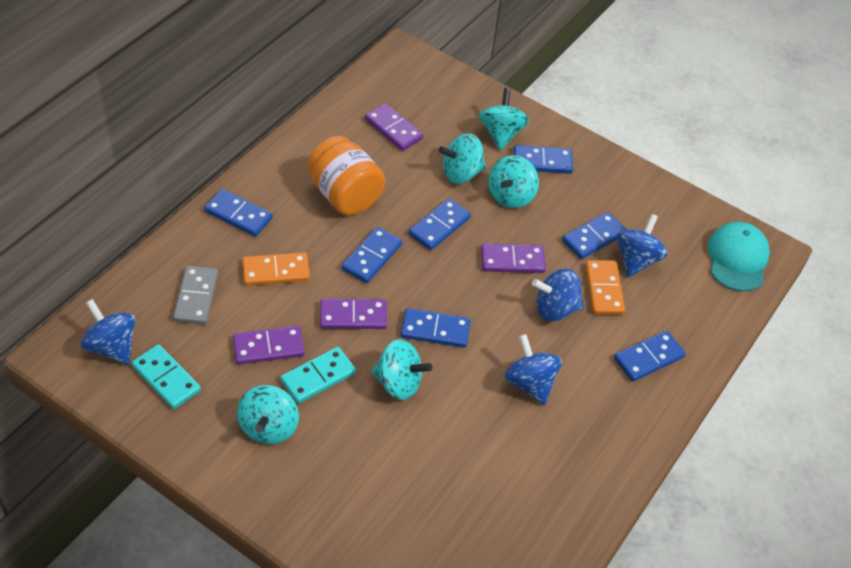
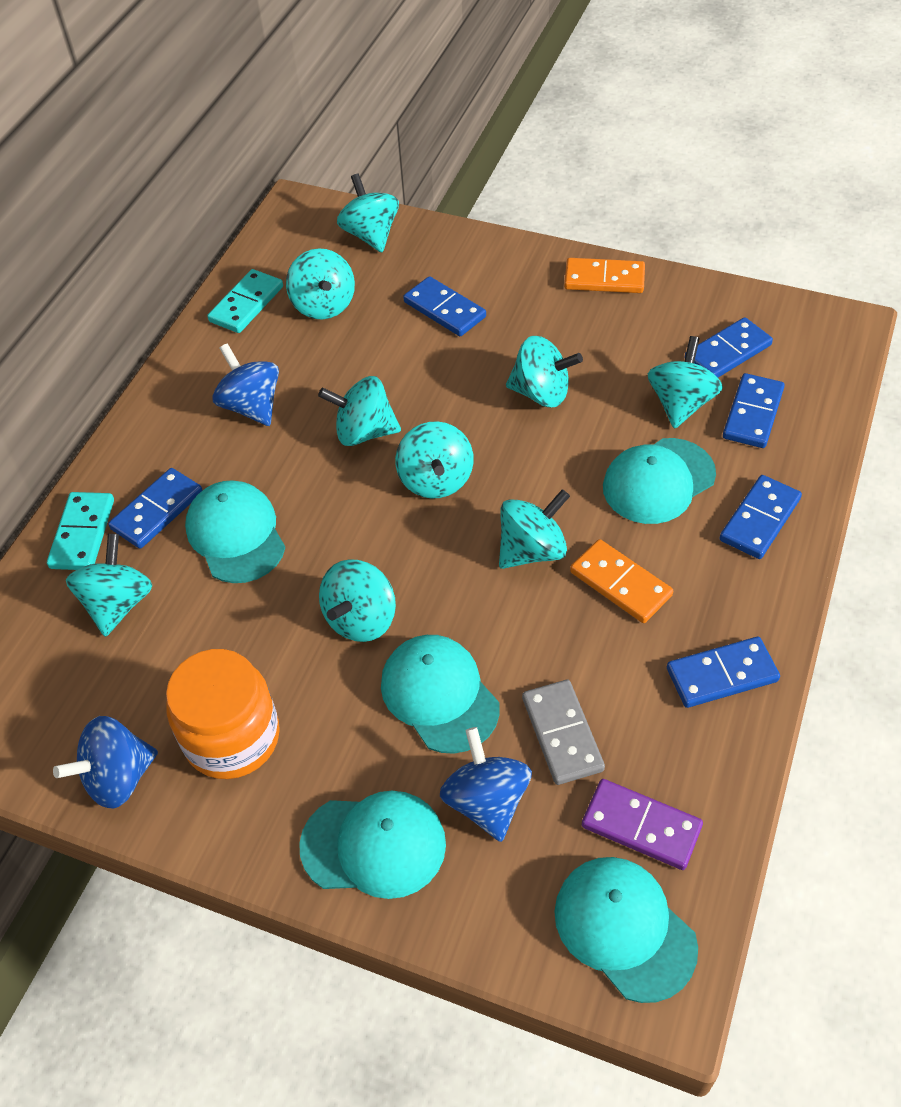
blue domino: [204,189,273,237] [342,227,402,283] [401,308,471,348] [409,198,471,250] [513,145,573,174] [562,212,627,259] [614,330,686,382] = 7 -> [108,468,203,549] [403,276,486,336] [667,637,780,708] [684,317,773,377] [719,475,802,559] [723,373,785,448] = 6
blue spinning top: [81,299,136,365] [505,334,562,405] [532,269,584,322] [616,214,668,277] = 4 -> [53,716,158,809] [212,343,279,426] [440,727,532,842] = 3
purple domino: [233,326,305,365] [320,299,387,329] [365,103,423,151] [481,243,546,273] = 4 -> [582,779,703,870] = 1
turquoise cap: [708,222,770,291] = 1 -> [185,481,285,583] [299,791,446,899] [381,635,499,754] [554,857,698,1003] [603,438,716,524] = 5
turquoise spinning top: [237,385,299,444] [371,339,432,400] [438,133,486,184] [479,88,529,150] [488,155,539,208] = 5 -> [66,533,152,637] [286,248,355,320] [318,376,401,446] [319,559,396,642] [337,174,399,252] [395,421,474,499] [499,489,570,569] [506,336,583,407] [648,336,723,429] = 9

